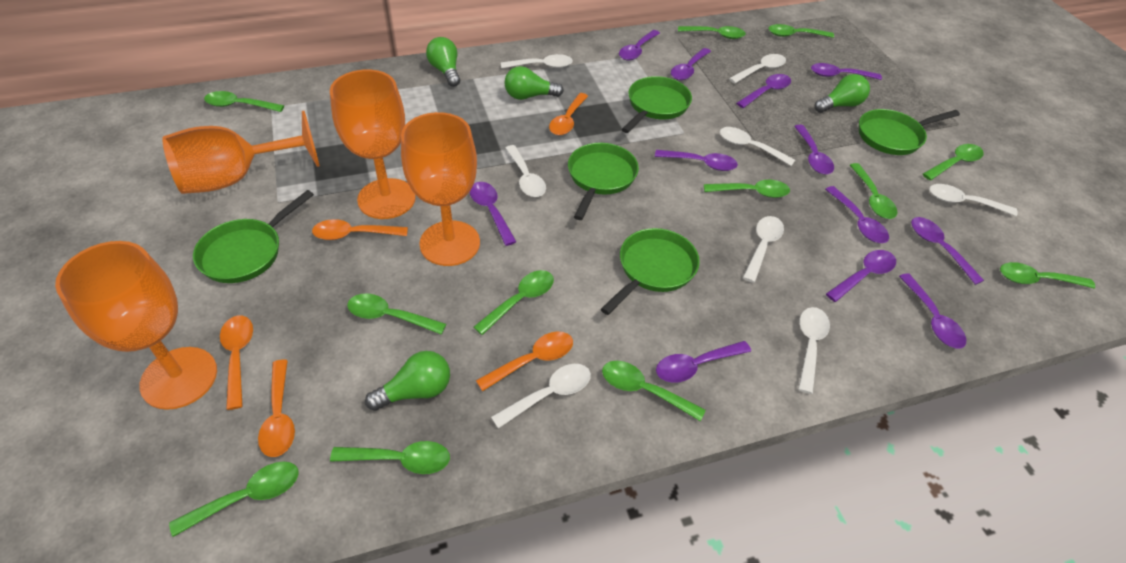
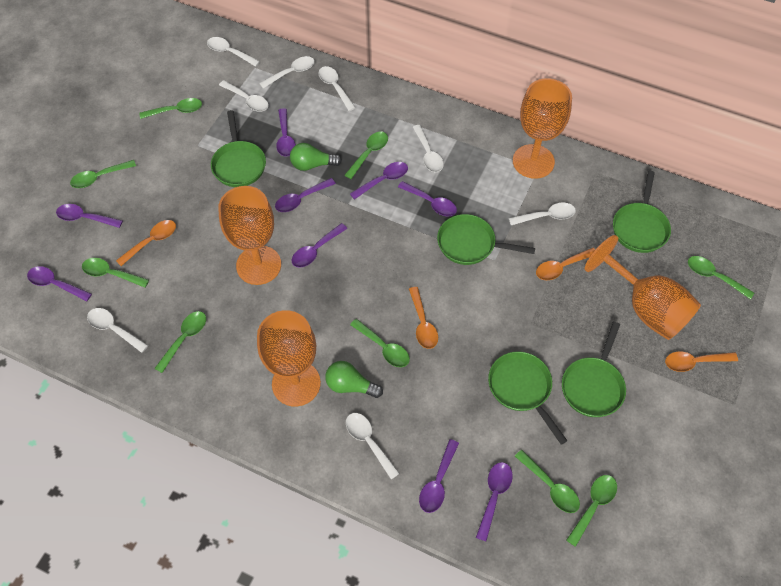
green light bulb: [365,351,450,411] [426,37,460,87] [504,66,564,100] [815,74,870,113] = 4 -> [290,143,342,171] [325,361,383,398] = 2
green spoon: [169,462,299,537] [204,91,284,112] [330,441,450,474] [347,294,446,334] [474,270,554,335] [602,361,706,421] [678,26,746,39] [704,180,790,198] [769,24,834,38] [850,163,897,219] [923,144,984,180] [1000,262,1095,288] = 12 -> [70,160,136,188] [82,258,149,287] [139,98,202,119] [154,311,206,373] [345,132,388,179] [350,319,410,367] [515,450,580,513] [566,475,617,547] [688,256,754,299] = 9
orange spoon: [220,316,253,410] [258,360,295,457] [312,219,408,240] [476,331,573,391] [549,93,588,135] = 5 -> [116,220,176,266] [409,287,438,349] [536,248,595,280] [665,352,738,372] = 4
purple spoon: [470,182,517,246] [619,30,660,60] [655,150,738,171] [656,341,751,383] [671,48,711,80] [736,74,791,108] [794,125,834,174] [811,63,882,80] [825,186,889,243] [826,250,896,302] [899,273,966,349] [911,217,984,285] = 12 -> [27,266,92,301] [56,204,123,228] [275,178,336,212] [276,108,296,156] [292,223,347,268] [350,162,408,200] [398,181,457,216] [419,439,459,513] [476,462,513,541] = 9

